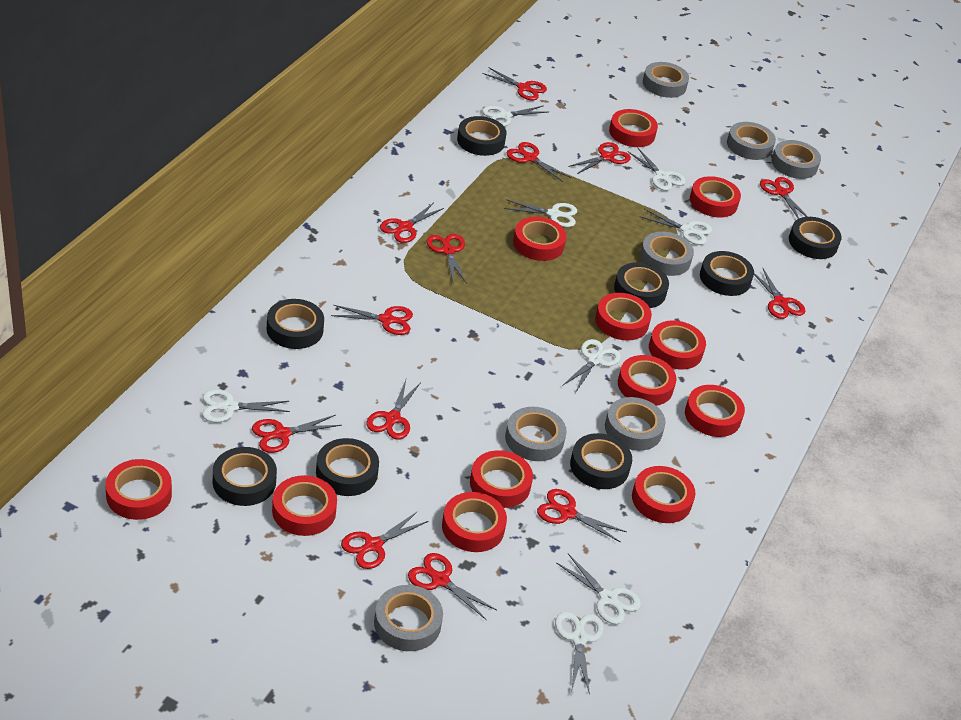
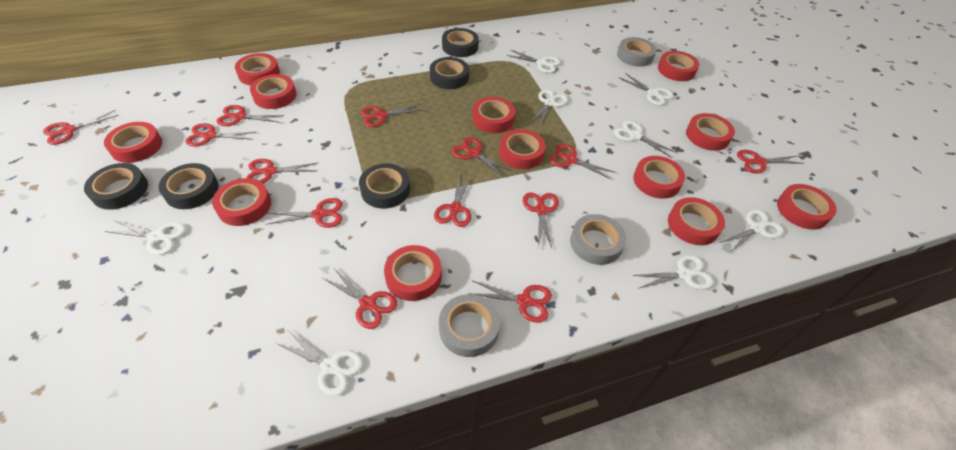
black tape: [213,447,277,506] [267,299,324,349] [316,438,379,496] [457,116,507,156] [570,433,632,489] [614,262,669,308] [700,251,754,296] [789,217,842,259] = 8 -> [84,163,148,210] [158,163,219,209] [359,163,410,209] [430,57,469,89] [442,28,479,57] = 5
grey tape: [374,585,443,651] [505,407,567,461] [605,397,666,451] [640,232,694,276] [643,62,689,98] [727,122,776,160] [772,140,821,179] = 7 -> [439,294,500,357] [570,214,626,265] [617,37,657,67] = 3

